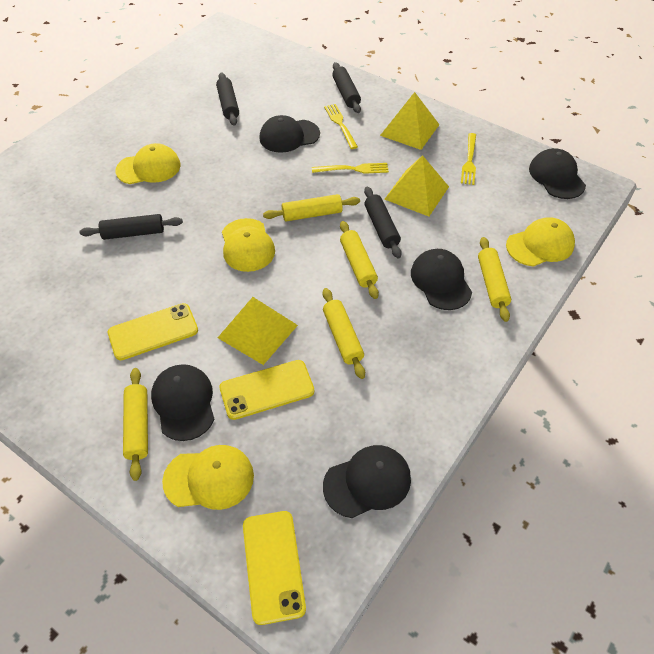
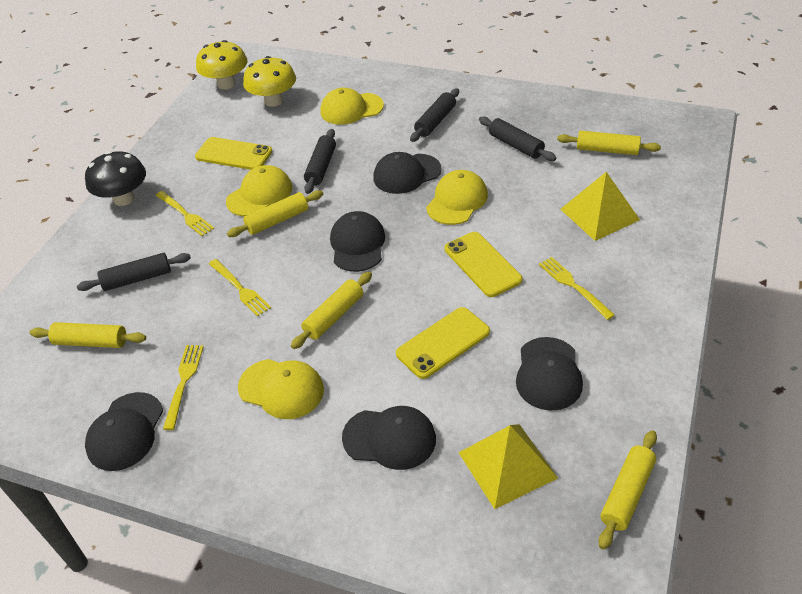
black mushroom: none = 0 -> [85,151,146,206] = 1
yellow fork: [312,163,389,174] [324,104,358,149] [461,133,476,185] = 3 -> [156,191,214,236] [163,345,204,430] [209,259,271,317] [539,257,615,320] = 4
yellow mushroom: none = 0 -> [196,40,248,89] [243,56,296,107] = 2
yellow pyramid: [218,297,298,365] [380,92,440,150] [384,155,449,217] = 3 -> [458,424,558,509] [560,172,640,241] = 2

